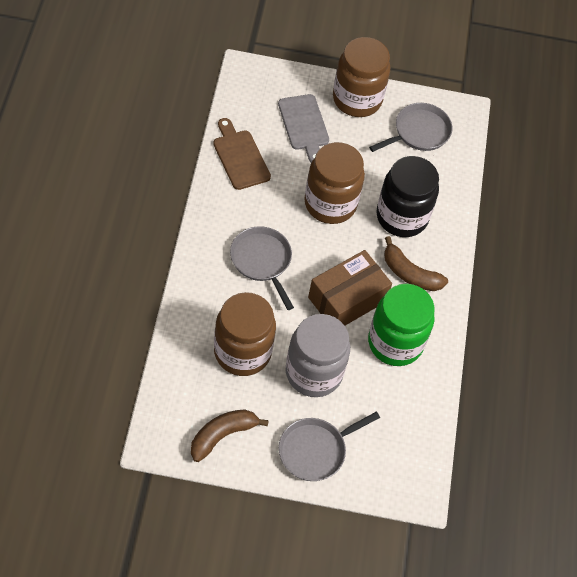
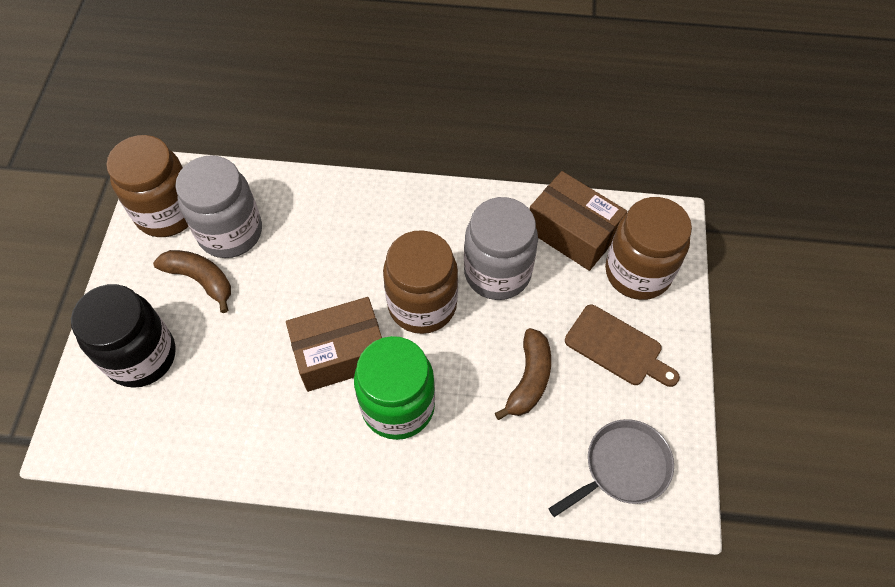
brown box: [308,250,392,326] = 1 -> [286,297,382,392] [530,171,627,271] = 2
grey cutting board: [278,94,329,163] = 1 -> none = 0
grey jar: [286,314,350,397] = 1 -> [175,155,262,258] [464,197,538,300] = 2
grey pan: [230,226,294,310] [279,412,380,481] [369,103,453,152] = 3 -> [548,419,674,517] = 1

